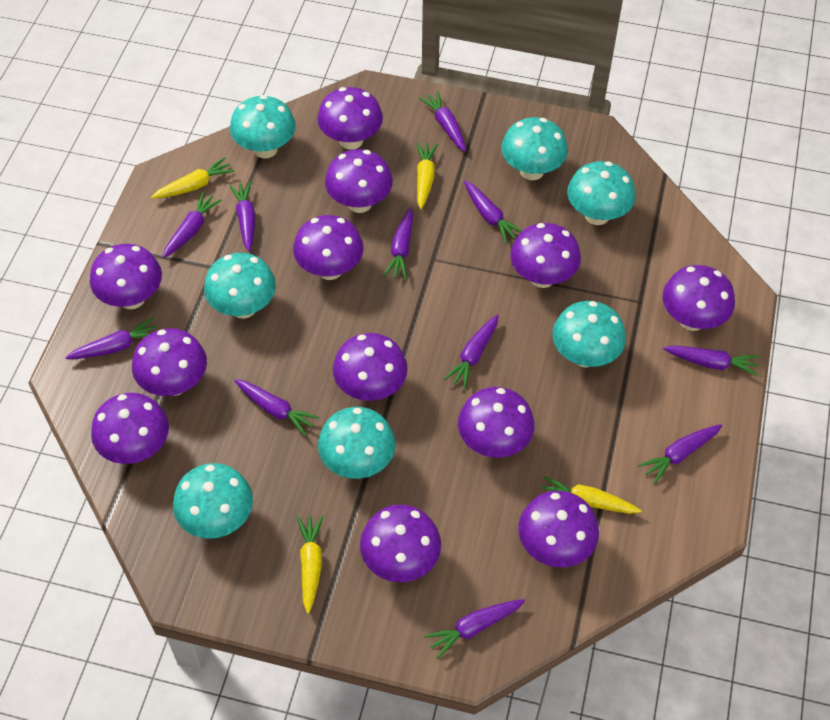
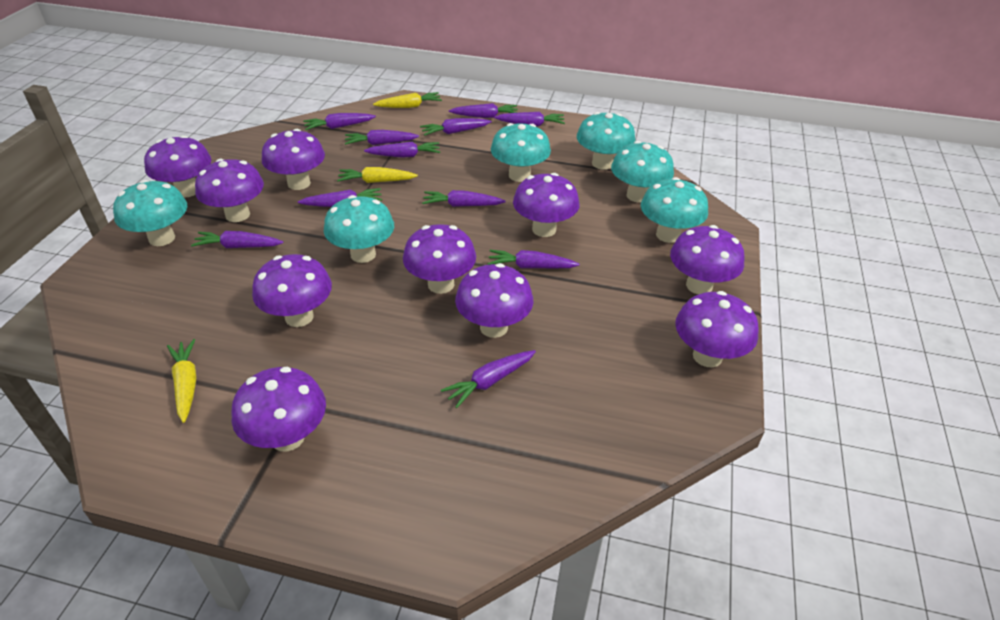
purple mushroom: [90,244,162,309] [91,393,169,464] [132,328,207,396] [293,215,364,280] [317,87,383,150] [325,149,393,213] [333,333,408,401] [360,505,441,582] [458,387,535,458] [510,223,581,288] [518,491,599,567] [663,265,735,331] = 12 -> [144,135,212,198] [195,159,264,222] [231,367,326,452] [252,254,332,327] [262,129,325,190] [403,224,476,294] [455,263,533,338] [513,173,580,237] [670,225,745,294] [675,291,759,367] = 10
turquoise mushroom: [173,463,253,539] [204,253,276,319] [230,95,296,158] [318,407,396,479] [501,117,568,180] [552,301,626,367] [567,161,636,225] = 7 -> [113,180,187,246] [324,195,394,263] [491,123,551,182] [577,112,635,170] [611,141,674,203] [641,177,708,243] = 6
yellow carrot: [151,157,235,199] [297,515,323,614] [416,142,438,209] [541,476,642,514] = 4 -> [167,339,196,423] [337,167,418,183] [373,92,442,108] = 3

